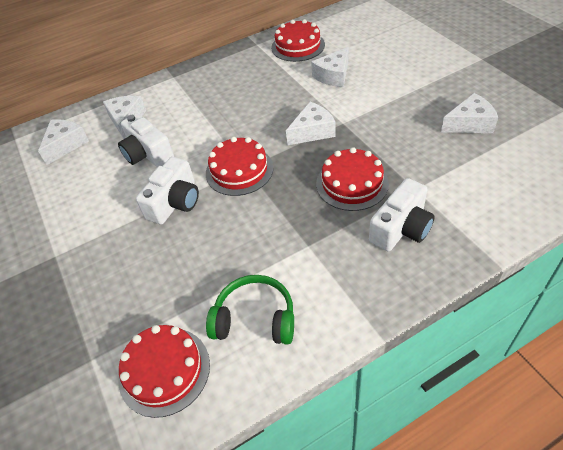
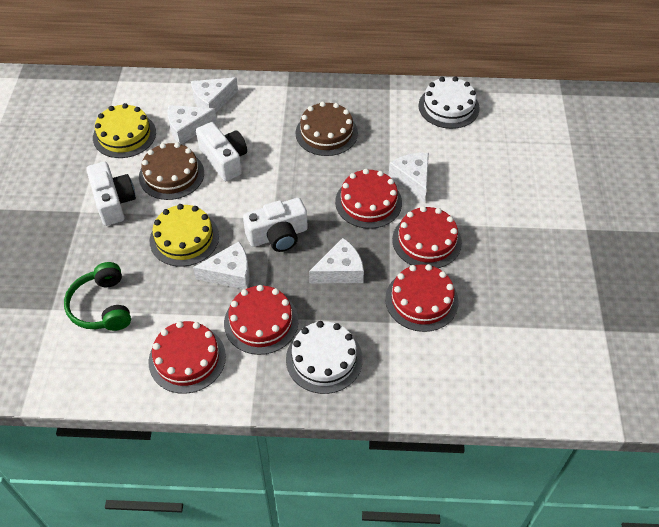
brown cake: none = 0 -> [139,142,204,200] [295,102,358,156] = 2
red cake: [118,325,210,418] [206,137,273,196] [271,19,325,62] [316,147,389,211] = 4 -> [148,321,226,394] [224,285,298,355] [335,169,402,229] [385,264,459,332] [392,206,462,268] = 5
white cake: none = 0 -> [286,321,363,394] [419,77,480,129] = 2
yellow cake: none = 0 -> [93,103,156,158] [150,204,219,267] = 2

